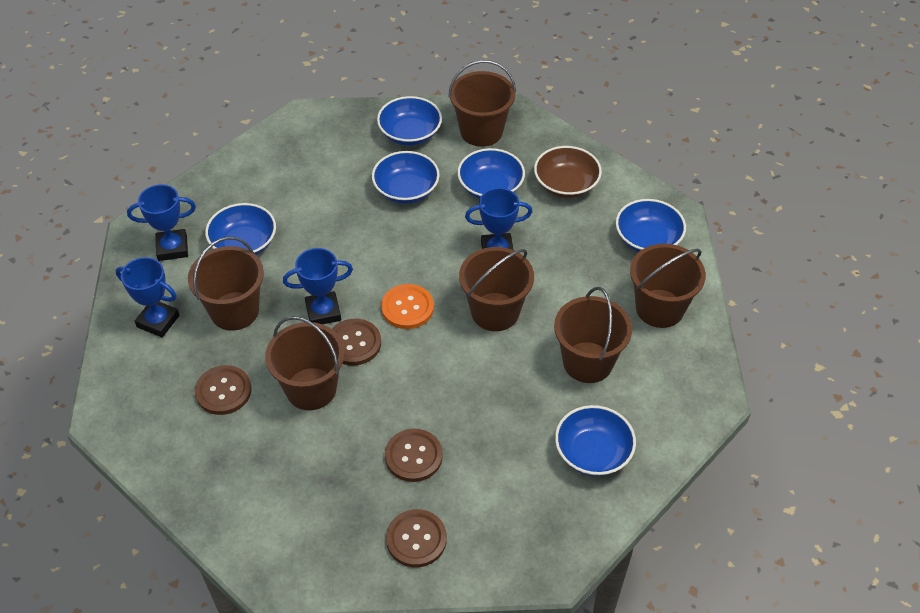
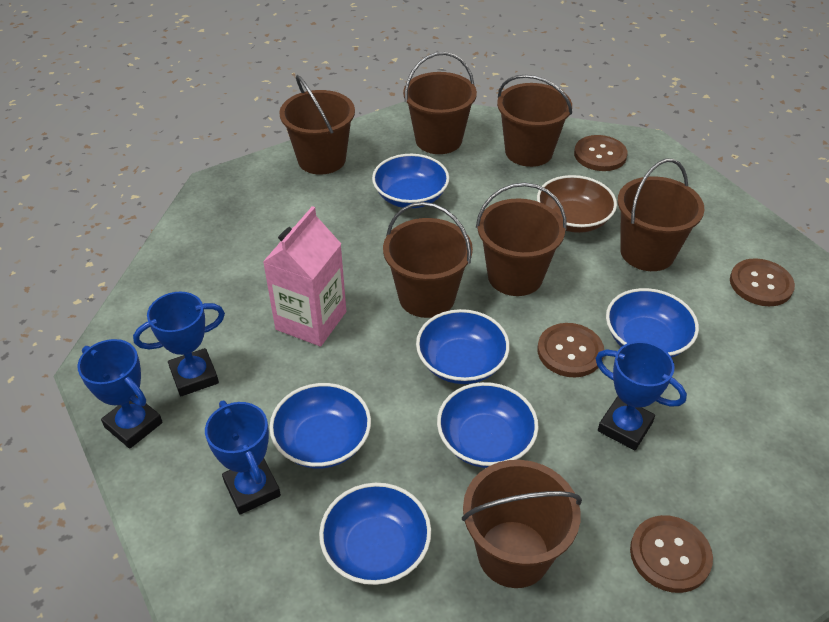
brown bucket: [188,236,264,331] [265,316,345,410] [448,60,516,147] [459,247,534,331] [554,287,632,383] [630,244,706,328] = 6 -> [279,75,355,175] [383,202,473,318] [403,52,477,154] [462,460,582,588] [476,183,567,296] [497,75,572,167] [618,159,705,271] = 7
orange button: [381,284,434,329] = 1 -> none = 0
pink carton: none = 0 -> [263,206,346,346] = 1

